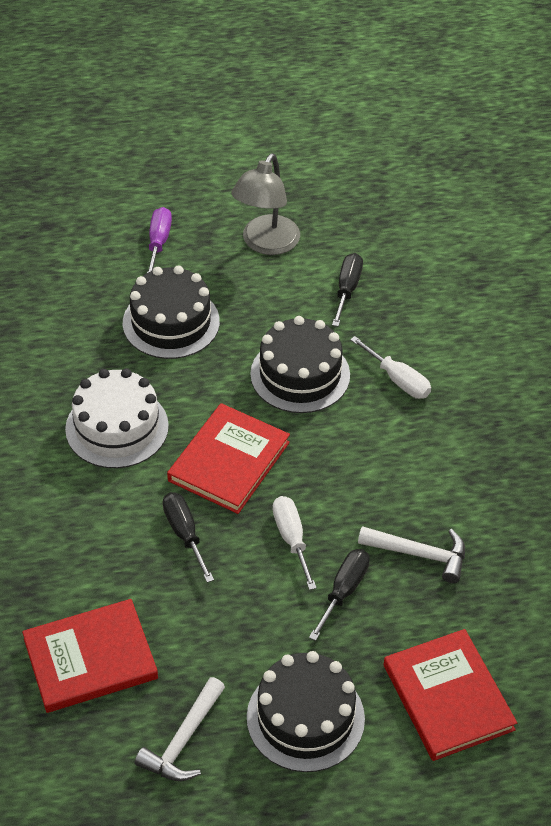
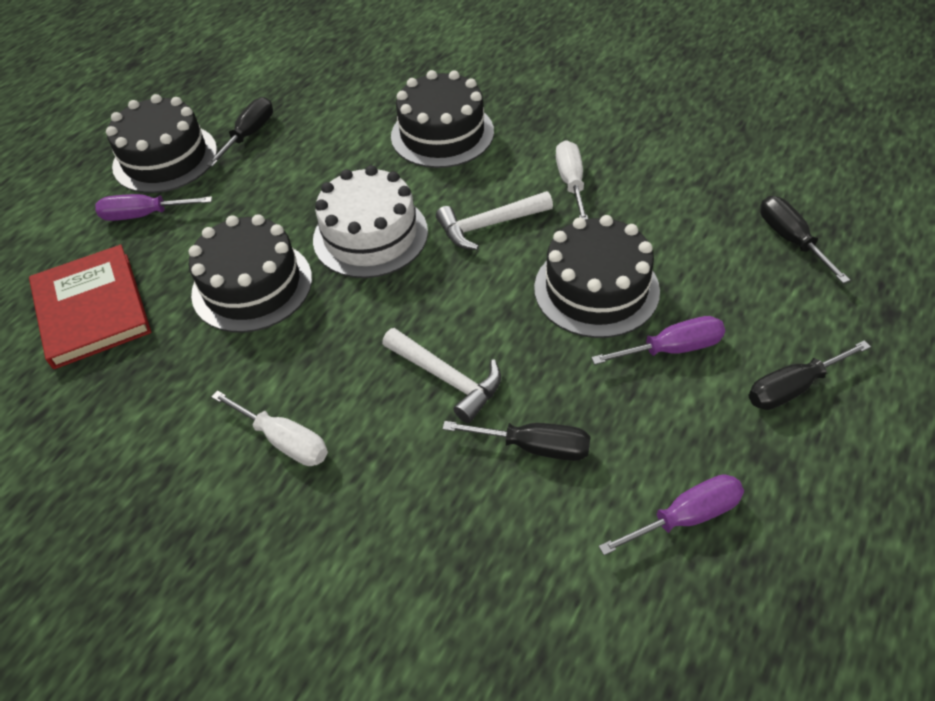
black cake: [123,265,220,359] [247,651,365,772] [250,316,350,413] = 3 -> [106,94,217,193] [189,214,312,333] [391,70,494,168] [534,215,660,338] = 4
black screwdriver: [162,492,214,583] [309,549,370,641] [332,253,363,327] = 3 -> [206,97,273,167] [443,421,591,461] [748,340,871,410] [760,196,850,284] = 4
grey lamp: [231,153,300,255] = 1 -> none = 0
purple screwdriver: [147,207,172,273] = 1 -> [95,194,212,221] [591,316,725,365] [599,474,744,555] = 3
red book: [22,599,158,713] [167,403,290,514] [384,629,517,761] = 3 -> [29,245,151,369] = 1

